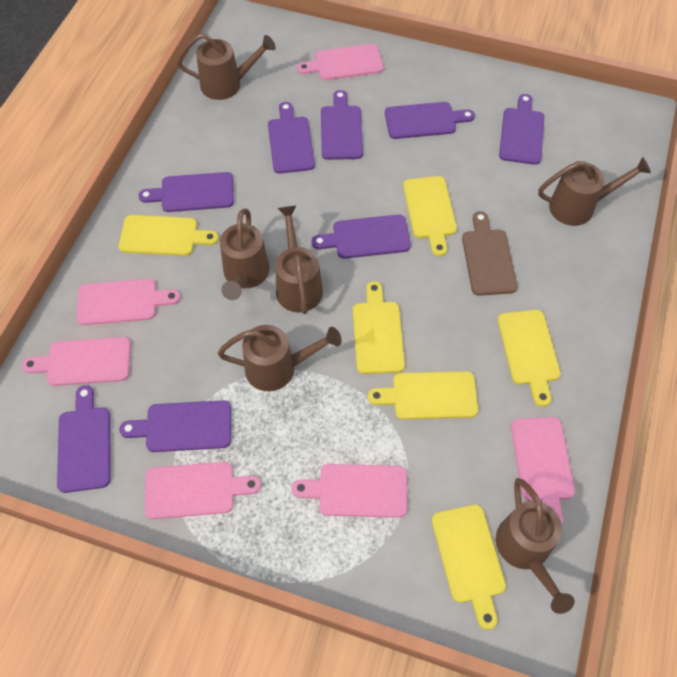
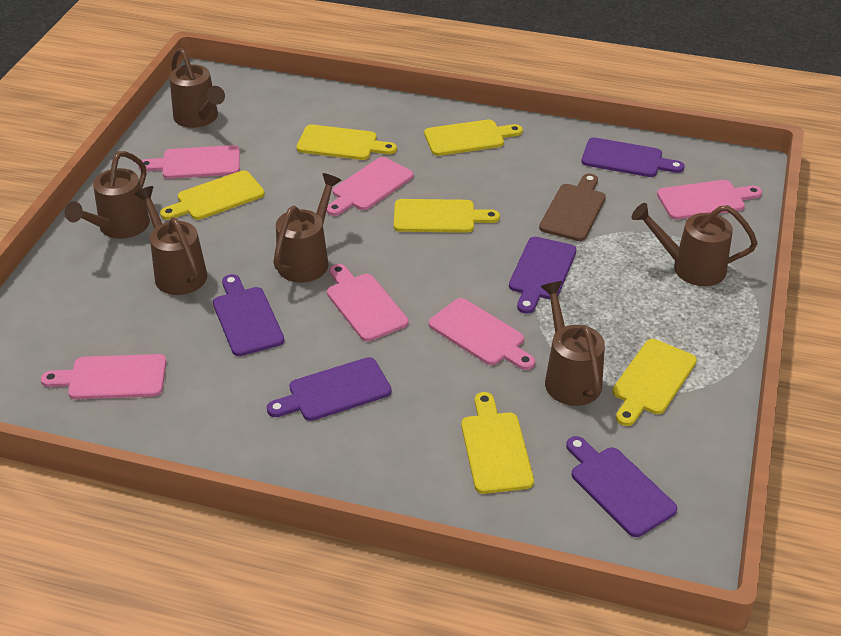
purple cutting board: [57,385,111,493] [119,400,231,452] [138,172,234,212] [268,102,315,173] [312,214,411,259] [321,90,363,160] [385,102,475,139] [499,94,544,165] = 8 -> [213,274,284,356] [267,357,392,421] [509,237,577,314] [566,436,677,537] [581,138,685,177] = 5

